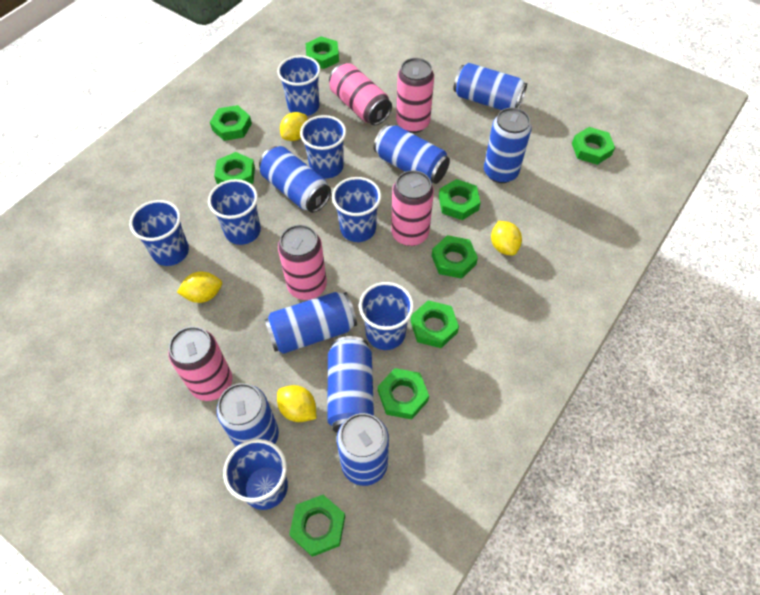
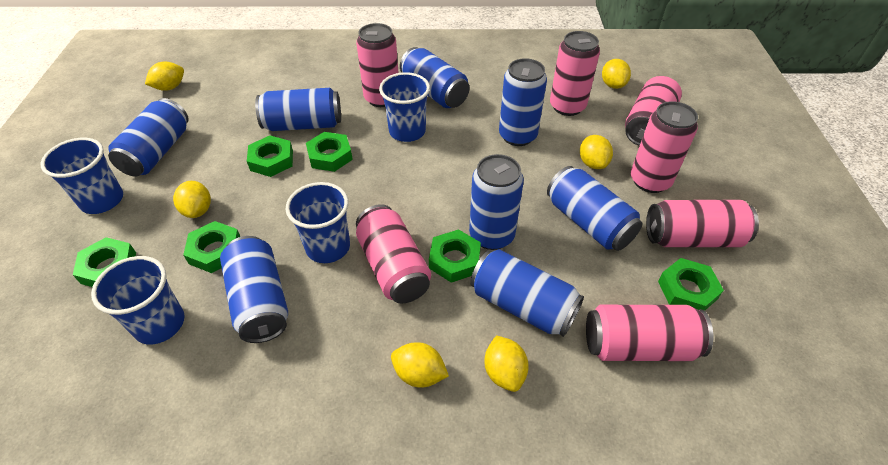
blue cup: [129,200,189,266] [208,179,261,245] [223,439,288,510] [277,55,321,116] [300,115,346,179] [332,177,381,242] [359,282,414,350] = 7 -> [41,138,123,214] [91,256,184,345] [286,182,350,263] [379,72,430,142] = 4
green nut: [210,105,252,141] [214,152,255,184] [289,495,345,557] [305,36,339,69] [378,368,429,419] [411,300,459,348] [432,235,478,279] [439,179,481,220] [572,127,615,165] = 9 -> [73,237,136,287] [183,221,240,273] [247,136,293,177] [306,132,353,172] [429,229,481,283] [658,258,724,311] = 6
pink can: [168,326,232,401] [278,225,327,300] [329,63,392,125] [391,170,434,246] [396,58,434,133] = 5 -> [356,23,398,107] [356,204,431,304] [550,31,600,116] [586,305,713,361] [625,76,682,146] [631,101,698,193] [646,200,759,247] = 7
yellow lemon: [177,272,222,303] [277,385,316,422] [280,112,308,141] [491,221,522,256] = 4 -> [145,62,184,91] [173,181,211,218] [391,342,449,388] [484,335,529,392] [580,135,613,169] [602,59,631,89] = 6

